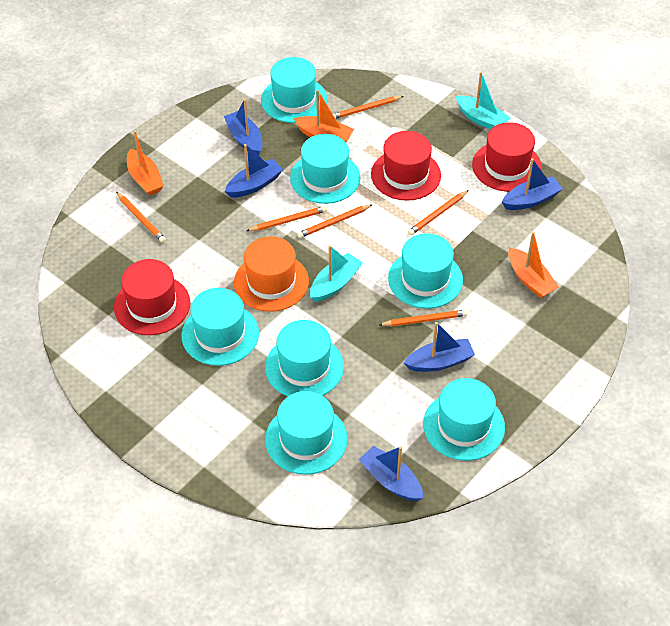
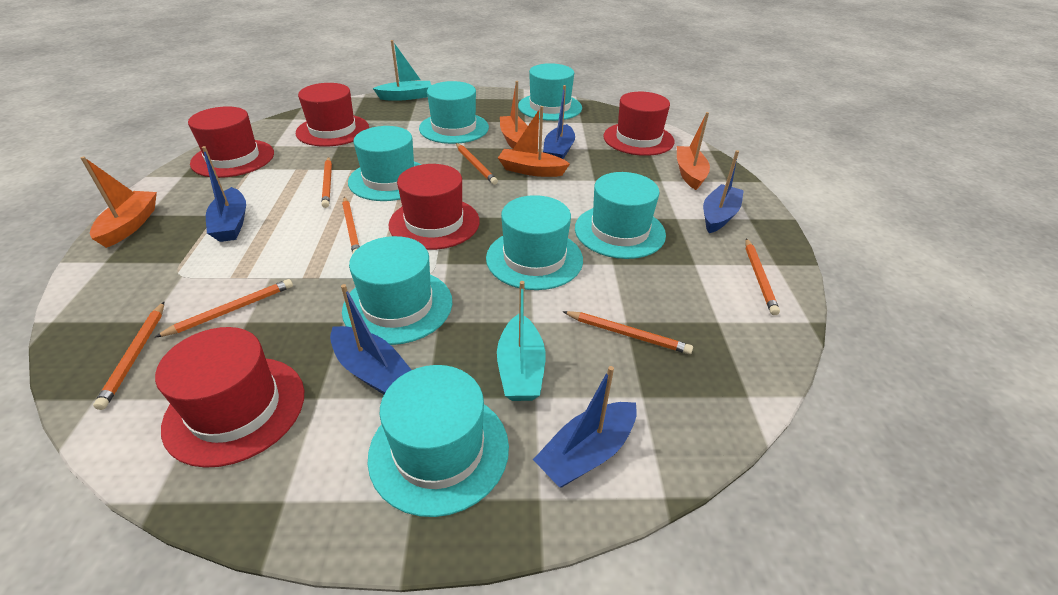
orange boat: [127,130,164,196] [294,90,354,142] [508,232,559,298] = 3 -> [81,157,157,248] [498,106,570,177] [500,81,528,149] [677,112,710,190] = 4
orange hat: [234,236,309,312] = 1 -> none = 0
orange pencil: [116,192,166,243] [246,206,327,231] [297,204,373,238] [333,96,404,119] [379,309,468,327] [408,190,468,235] = 6 -> [93,302,164,410] [155,279,293,337] [322,157,332,208] [342,197,360,254] [456,143,498,185] [562,311,693,354] [745,238,780,315] = 7
red hat: [114,259,190,335] [371,131,441,201] [472,122,542,192] = 3 -> [155,327,304,468] [188,106,274,178] [296,83,369,147] [389,164,480,250] [603,92,675,156] = 5

